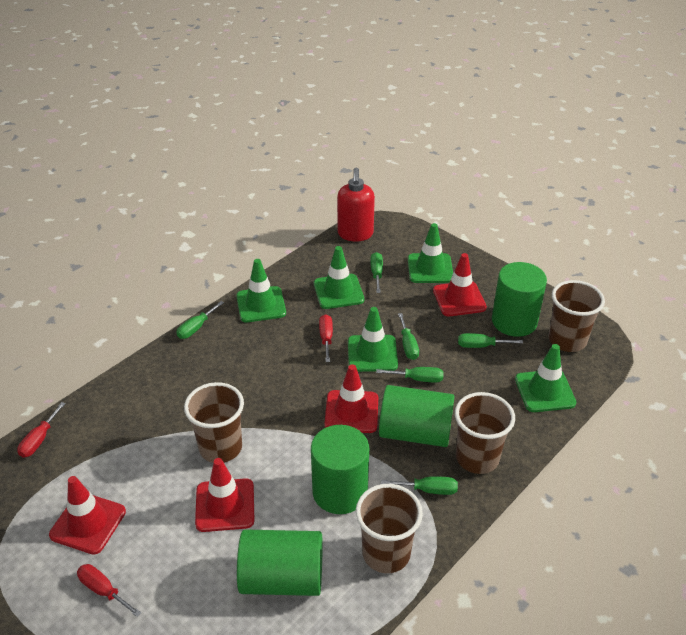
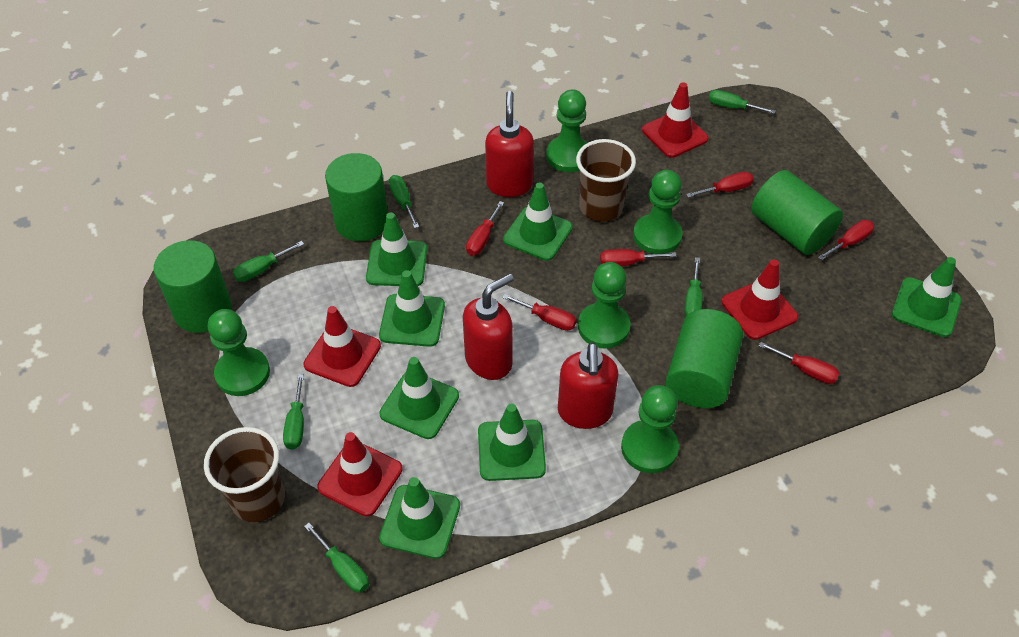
brown cup: [184,382,244,463] [356,484,423,573] [455,392,515,474] [548,280,605,352] = 4 -> [204,427,285,522] [576,139,636,222] = 2
green pawn: none = 0 -> [208,309,270,396] [546,89,587,172] [578,262,630,349] [621,385,679,473] [633,170,682,254] = 5
green traffic cone: [236,259,286,322] [314,246,364,309] [348,307,398,372] [408,223,453,283] [515,344,576,412] = 5 -> [366,213,427,286] [379,270,445,347] [379,357,459,439] [379,477,460,559] [478,403,546,481] [503,182,573,261] [892,257,962,337] = 7
red screwdriver: [17,402,66,458] [77,564,141,617] [319,314,333,362] = 3 -> [466,201,504,256] [502,294,576,331] [600,249,677,266] [686,172,754,198] [759,342,840,384] [818,220,874,260] = 6
red soap dispenser: [337,168,375,242] = 1 -> [463,273,514,380] [485,91,534,197] [558,343,618,429] = 3

